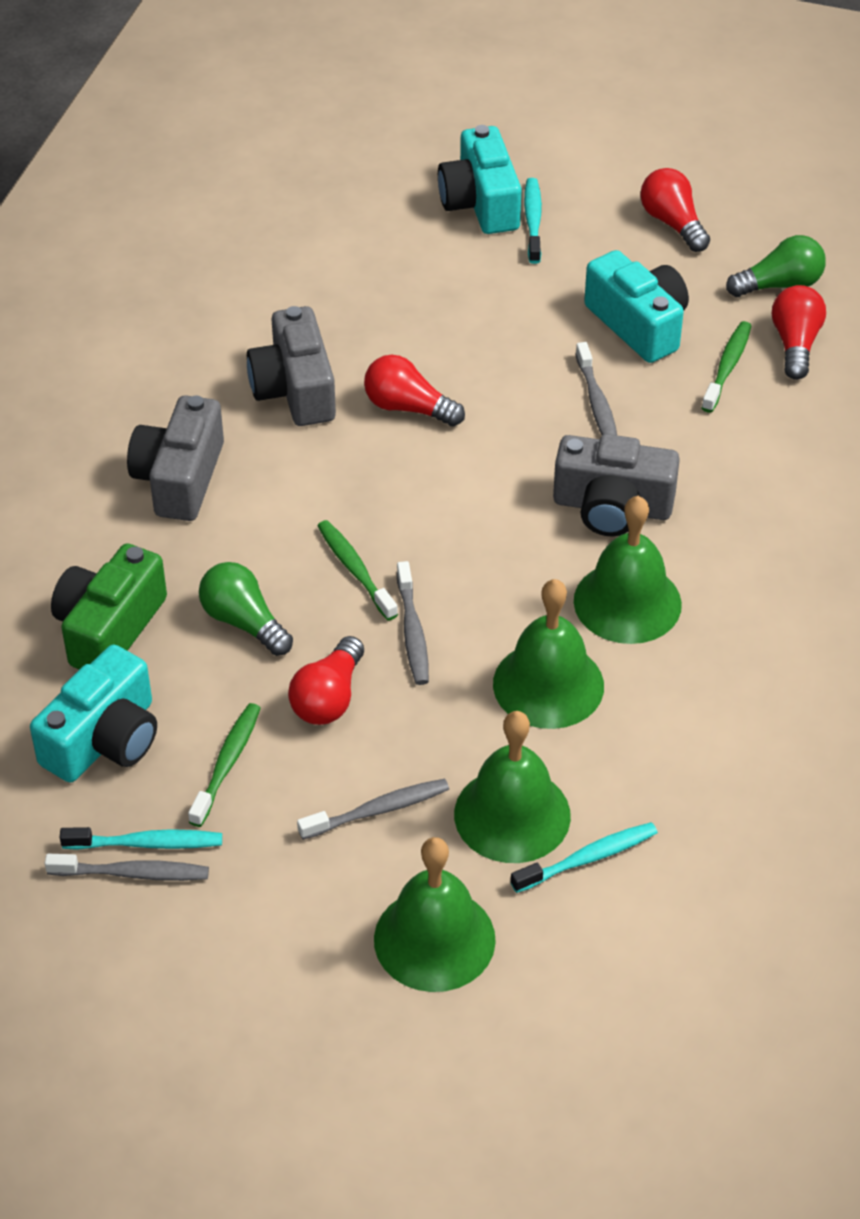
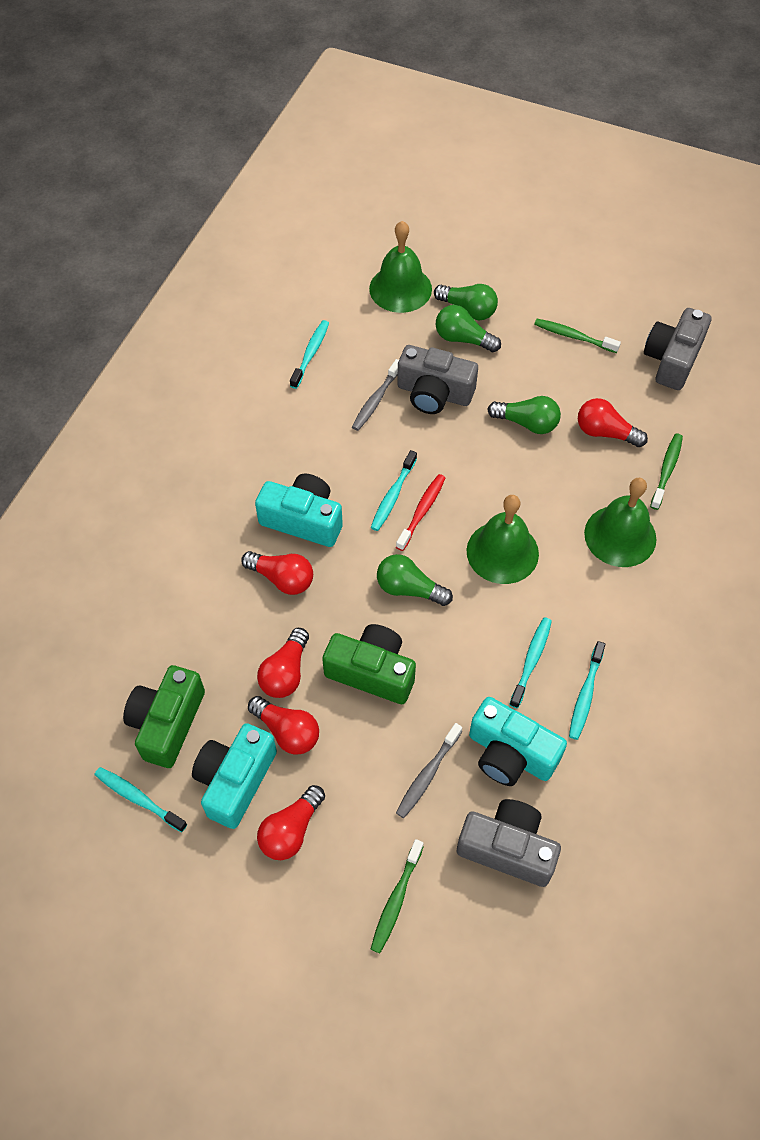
green bell: [374,837,496,992] [454,711,571,863] [493,579,604,729] [574,496,682,644] = 4 -> [369,221,432,313] [467,495,539,584] [584,478,656,567] = 3
green camera: [51,543,167,670] = 1 -> [123,665,205,768] [322,624,416,704] = 2
green light bulb: [199,562,293,656] [726,235,826,297] = 2 -> [377,554,453,606] [434,284,498,320] [436,305,501,352] [488,396,561,434] = 4
grey toothbrush: [45,854,209,881] [297,779,449,840] [397,561,429,685] [575,342,617,435] = 4 -> [352,359,399,431] [396,723,462,818] = 2
red light bulb: [288,636,364,725] [364,355,465,427] [640,168,710,252] [772,285,826,380] = 4 -> [241,551,313,595] [248,696,319,755] [257,628,309,698] [257,785,325,860] [578,398,648,447] = 5
red toothbrush: none = 0 -> [396,474,445,551] = 1
turquoise toothbrush: [60,827,222,850] [511,822,658,893] [524,178,542,264] = 3 -> [94,767,187,833] [290,320,329,389] [371,450,417,531] [509,617,552,708] [569,641,605,740] = 5

